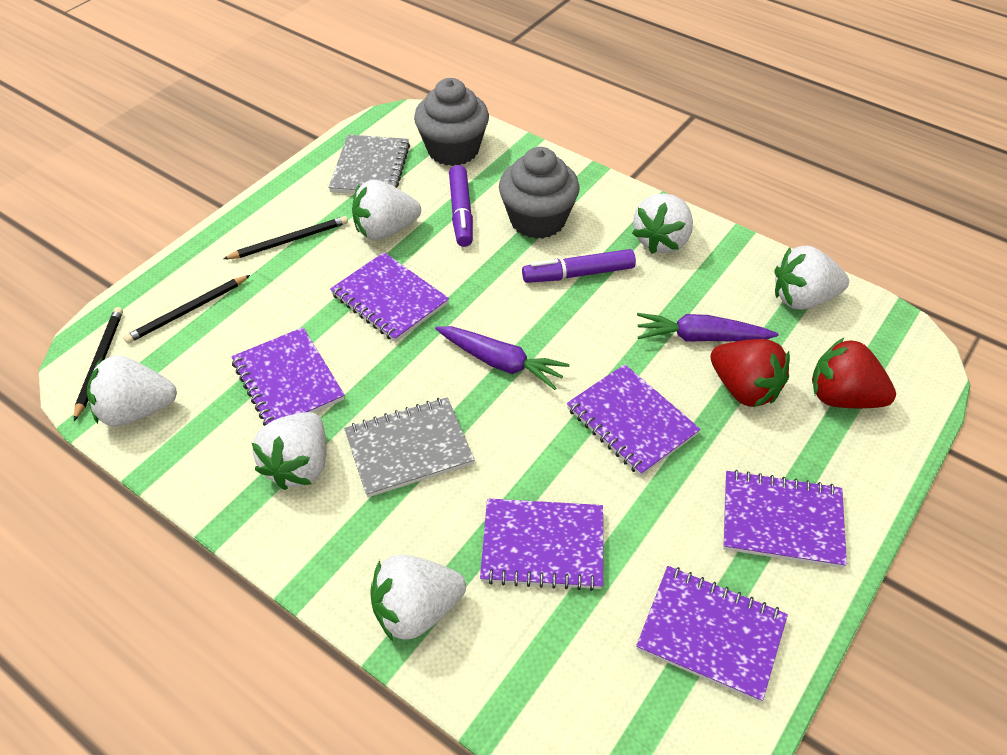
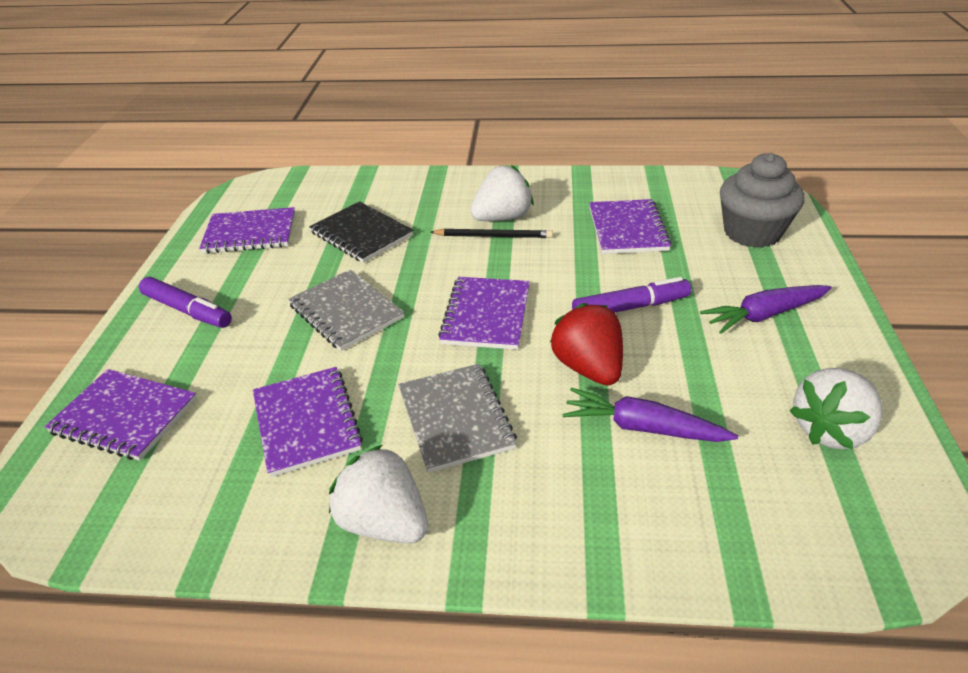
black notebook: none = 0 -> [309,201,413,263] = 1
black pencil: [74,307,123,421] [123,275,250,344] [223,216,348,259] = 3 -> [430,228,553,238] = 1
grey cupcake: [414,78,489,166] [499,147,580,239] = 2 -> [720,153,804,248] = 1
purple notebook: [231,327,345,426] [330,252,449,342] [480,498,603,591] [567,364,701,476] [636,566,788,702] [723,470,847,568] = 6 -> [44,369,197,461] [199,207,295,254] [253,367,363,477] [438,277,530,350] [589,199,672,254] = 5
red strawberry: [710,339,790,407] [812,337,896,408] = 2 -> [550,303,623,386] = 1
white strawberry: [87,356,177,426] [252,412,327,490] [352,180,421,240] [370,554,466,641] [632,194,693,254] [775,246,849,310] = 6 -> [329,445,428,543] [470,165,534,221] [789,368,882,449] = 3

